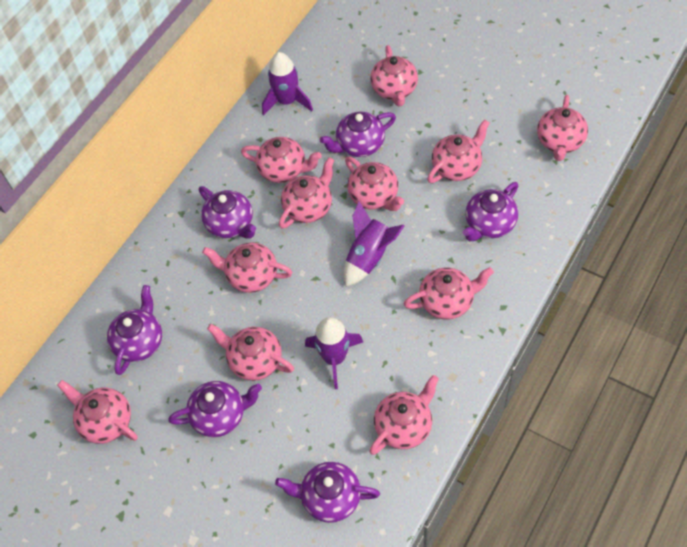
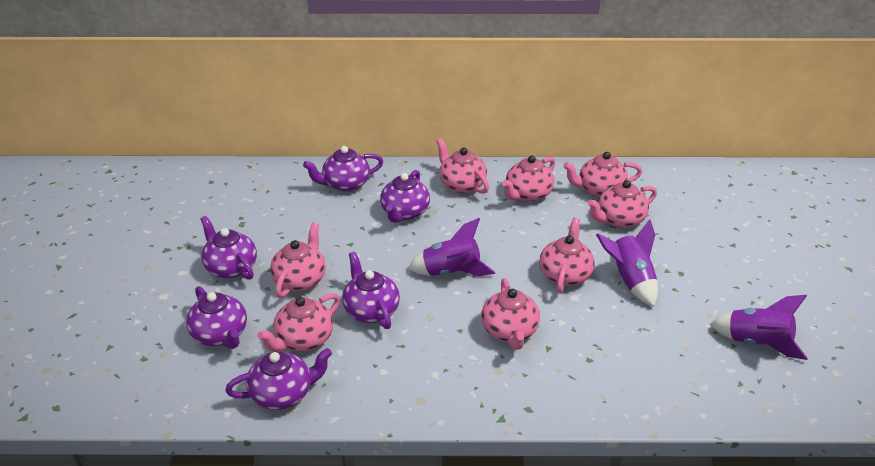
pink teapot: [57,380,138,444] [202,243,292,293] [207,324,294,381] [241,137,322,183] [279,157,334,229] [345,157,404,211] [369,375,439,455] [370,45,418,106] [404,267,494,320] [427,120,490,183] [537,95,588,161] = 11 -> [257,293,340,352] [270,222,326,298] [437,138,489,194] [481,278,540,350] [502,155,555,202] [539,218,594,293] [563,152,642,197] [588,180,657,228] = 8

